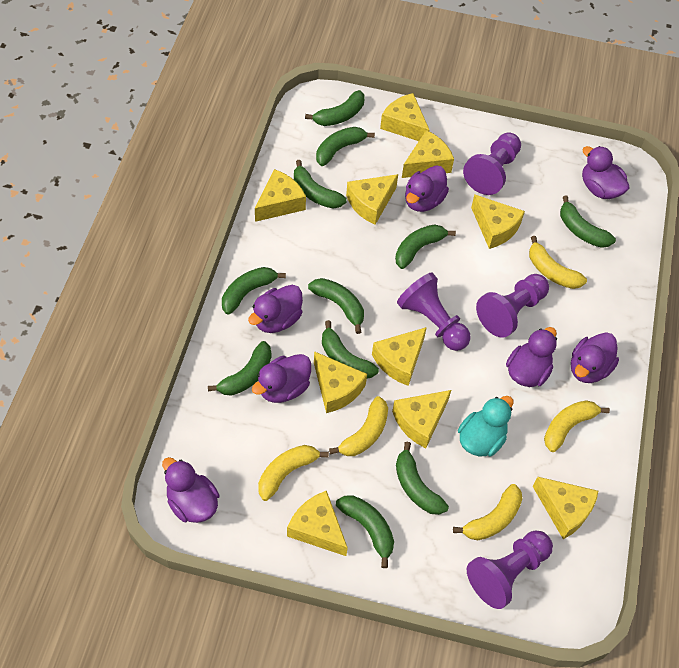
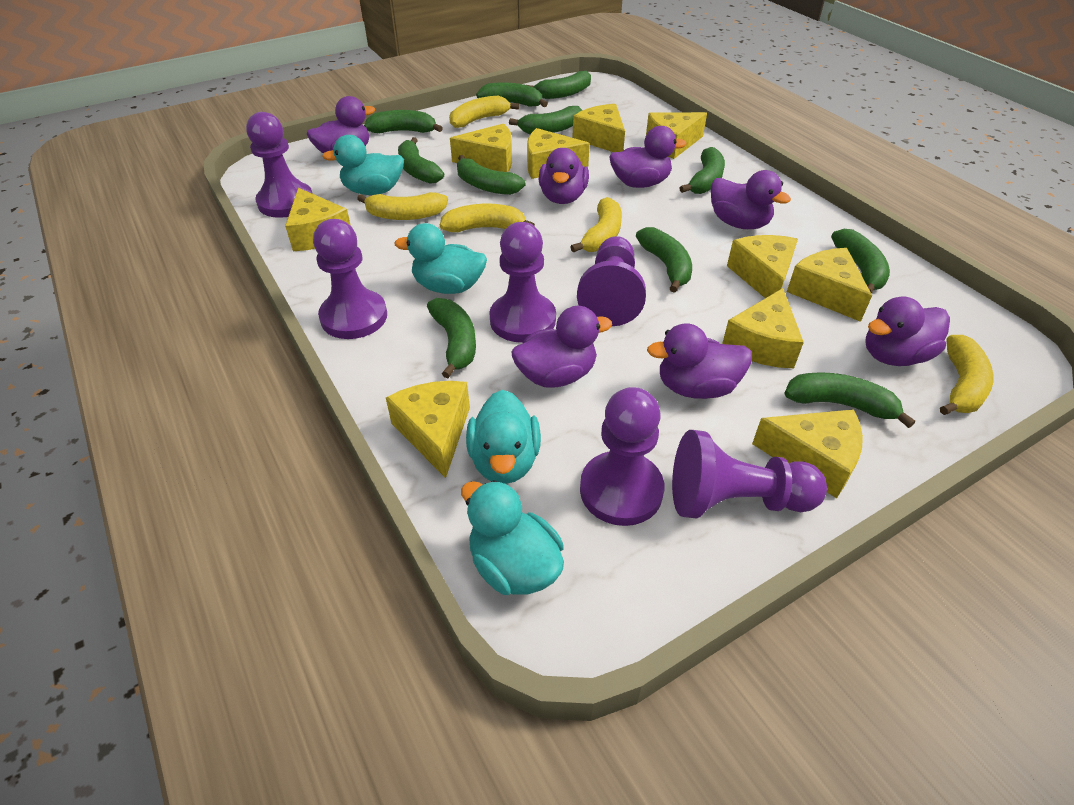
purple pawn: [397,272,471,351] [463,133,521,195] [467,530,553,609] [476,274,549,338] = 4 -> [246,112,313,218] [313,219,387,339] [489,222,556,343] [577,236,646,326] [580,387,664,526] [672,430,827,519] = 6
turquoise duck: [458,396,513,457] = 1 -> [322,135,404,195] [394,223,487,294] [461,480,564,595] [466,390,541,484] = 4

